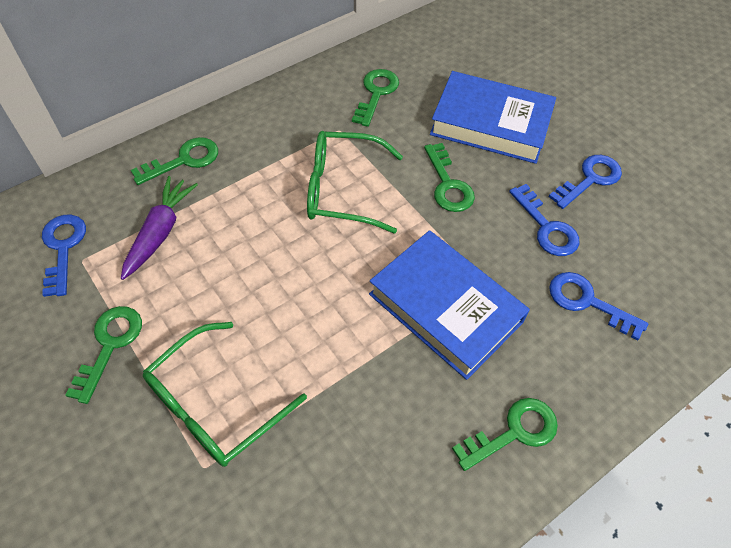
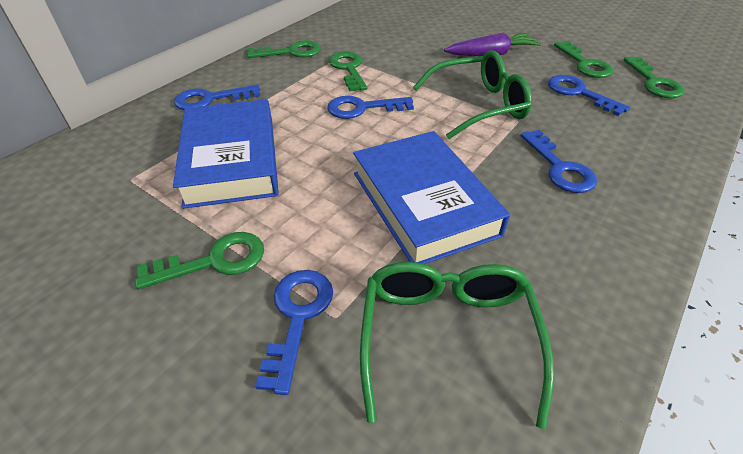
blue key: [42,215,86,297] [509,184,579,256] [549,155,622,209] [549,272,648,340] = 4 -> [174,84,260,110] [255,270,333,395] [327,96,414,119] [521,130,597,193] [548,75,630,116] = 5

